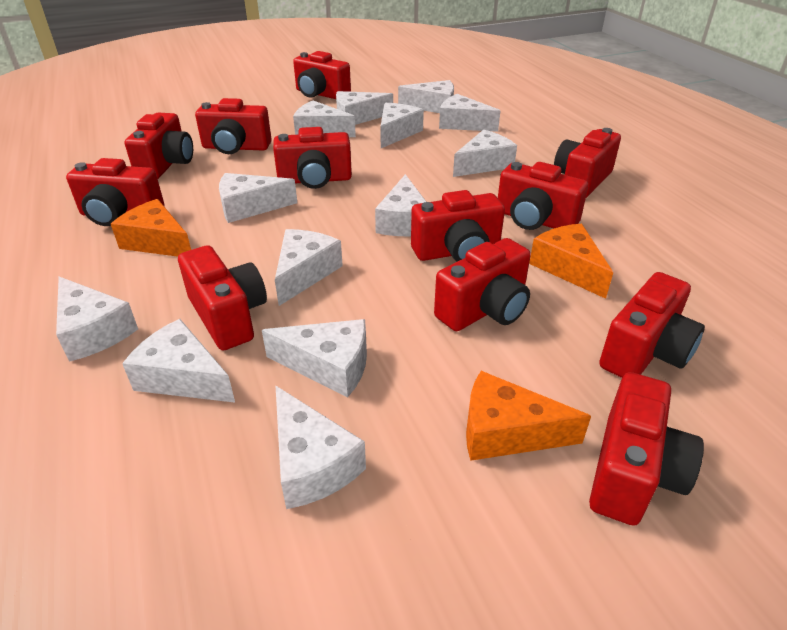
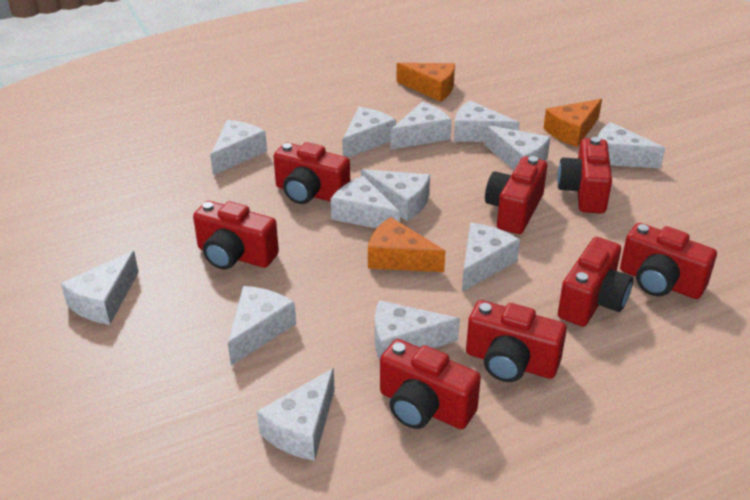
red camera: [66,158,165,226] [124,113,193,179] [178,245,267,350] [195,98,272,154] [273,127,352,189] [293,51,351,99] [411,190,505,262] [434,238,531,331] [498,162,588,230] [554,128,621,198] [589,372,704,526] [599,272,705,378] = 12 -> [193,201,279,270] [274,142,350,204] [380,339,481,429] [466,300,567,382] [485,156,547,234] [557,137,612,214] [558,237,633,327] [620,223,717,299] = 8

